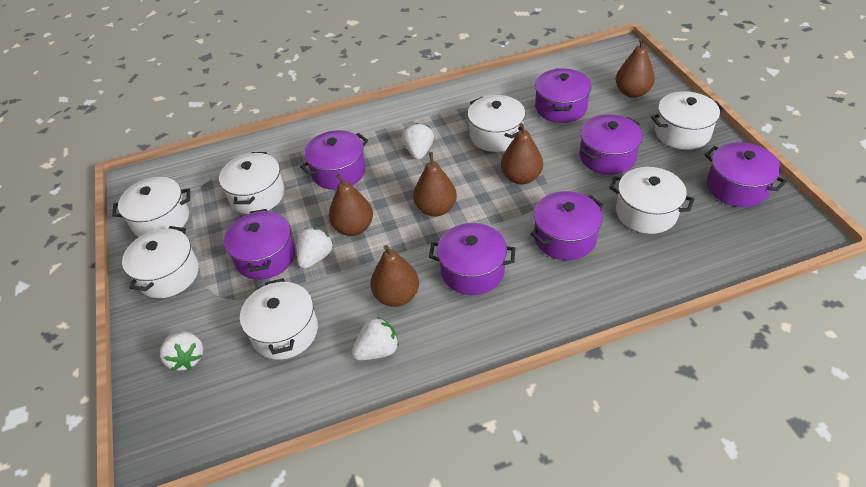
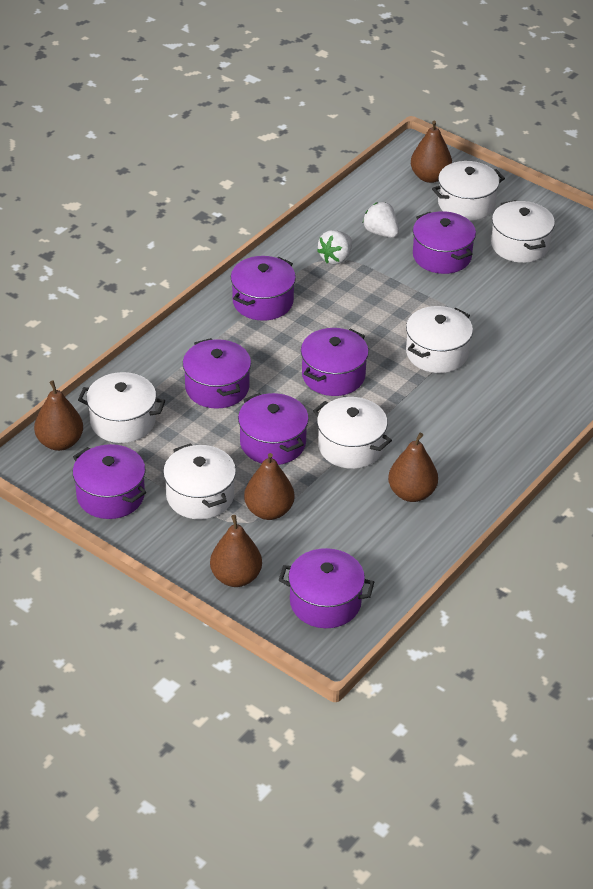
white pot: [112,177,190,237] [122,226,199,298] [219,152,285,214] [240,278,318,360] [468,95,525,152] [609,167,694,234] [651,91,725,150] = 7 -> [78,372,165,443] [163,443,236,519] [313,397,392,469] [406,306,473,373] [432,161,505,221] [491,200,555,263] = 6
white strawberry: [160,330,203,371] [297,228,333,269] [352,317,399,360] [402,123,434,160] = 4 -> [317,230,352,265] [363,202,399,238] = 2

